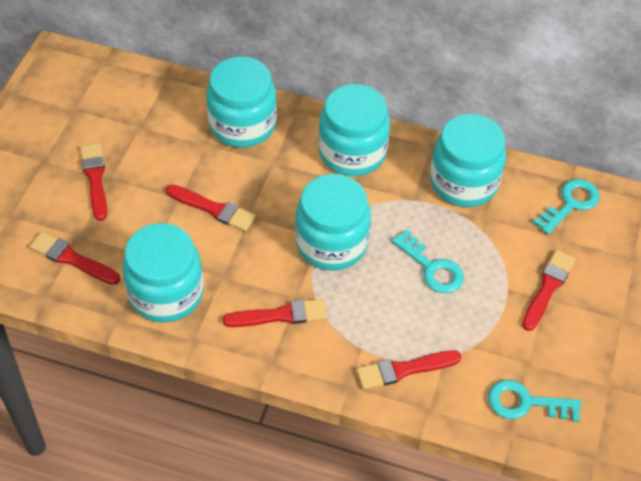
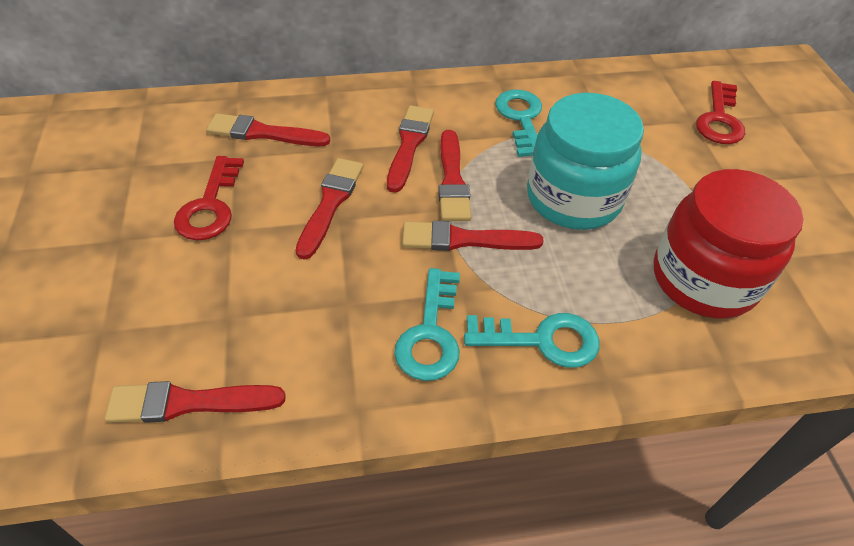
red jar: none = 0 -> [654,169,803,319] = 1
red key: none = 0 -> [174,156,244,240] [696,81,745,144] = 2
turquoise jar: [122,223,204,323] [207,56,277,148] [295,174,371,271] [319,84,390,176] [430,114,506,207] = 5 -> [527,93,644,230] = 1

